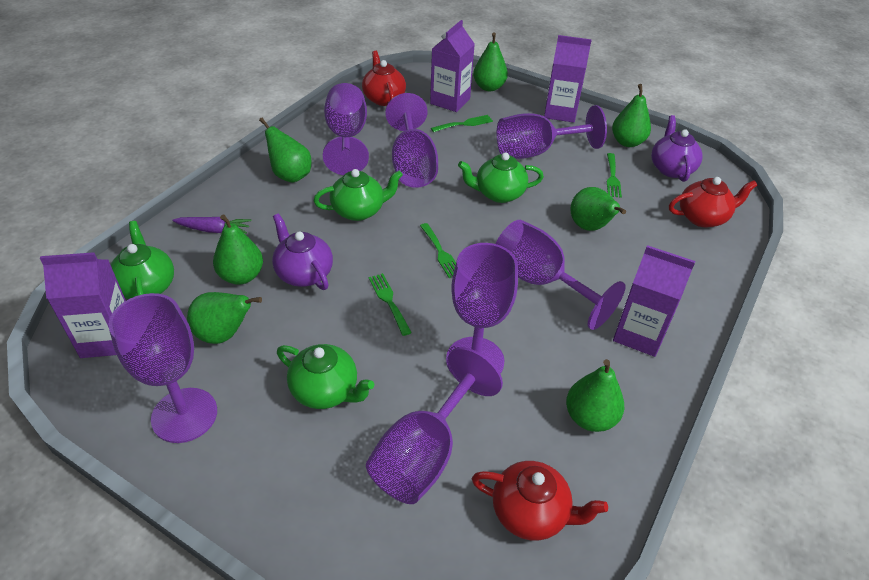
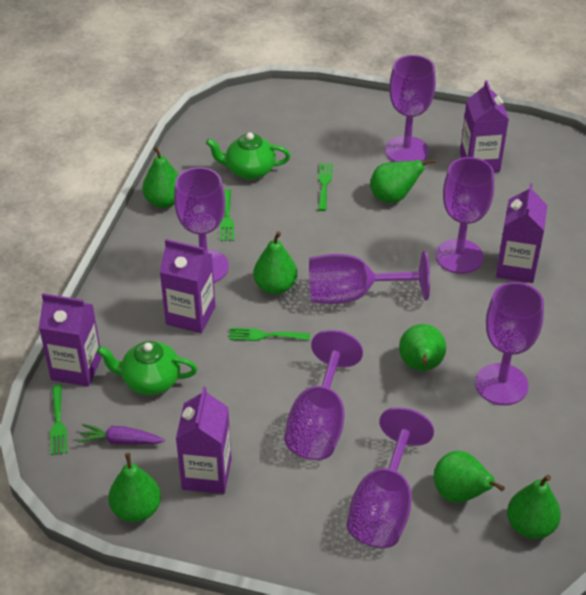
green teapot: [111,221,174,299] [277,344,374,409] [313,169,403,221] [458,152,544,203] = 4 -> [97,341,198,395] [206,132,291,180] = 2
purple carton: [40,252,126,358] [430,20,475,112] [544,35,592,123] [613,245,695,357] = 4 -> [39,293,102,387] [160,239,215,333] [176,387,231,494] [460,80,509,172] [496,183,547,283] = 5
purple teapot: [272,213,333,290] [651,115,703,182] = 2 -> none = 0
red teapot: [362,51,406,106] [472,461,608,540] [669,177,757,227] = 3 -> none = 0

